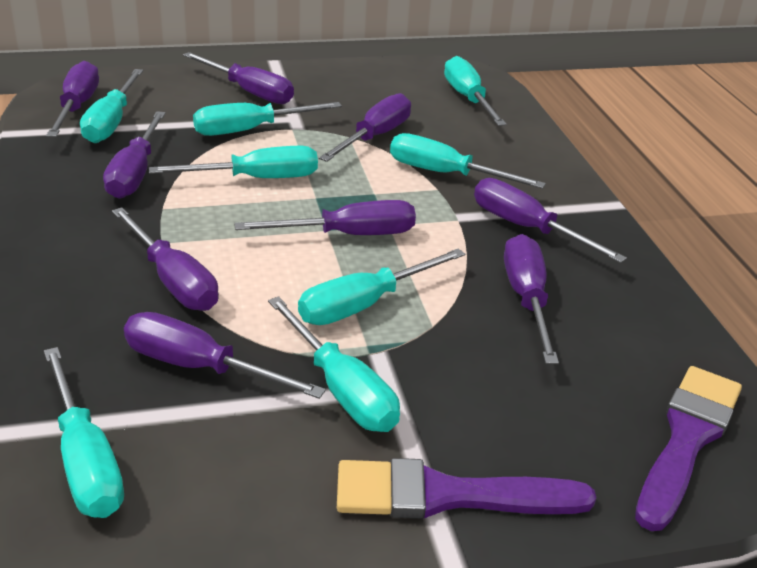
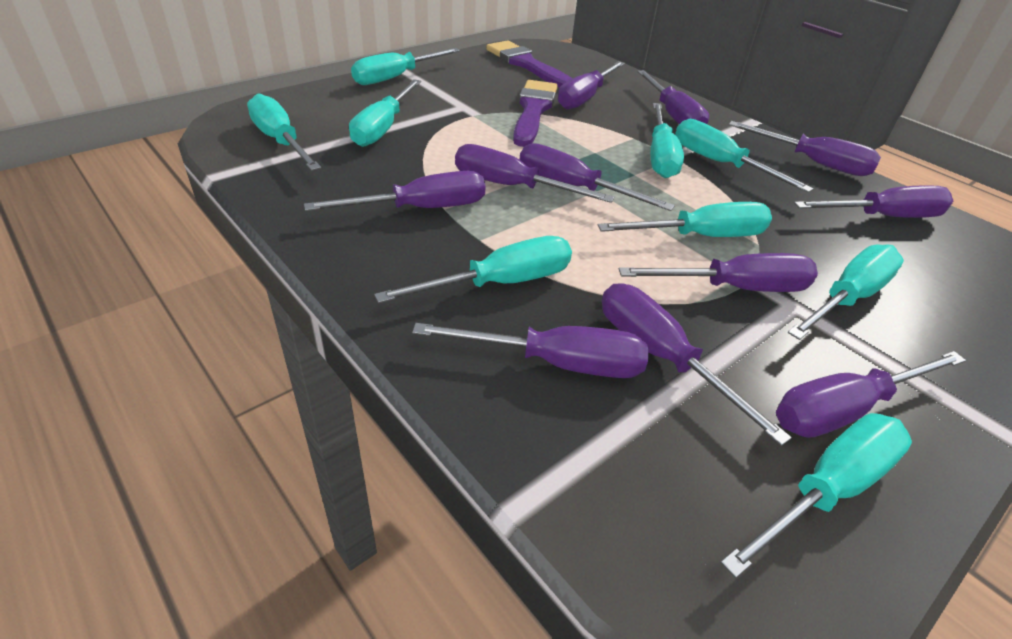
purple screwdriver: [46,61,99,137] [103,111,166,199] [112,207,219,311] [124,312,326,399] [183,52,294,104] [234,200,416,235] [319,93,411,162] [474,178,627,263] [504,234,559,364] = 9 -> [304,171,486,211] [412,323,649,378] [455,144,615,203] [520,143,675,211] [558,61,625,110] [602,283,792,446] [619,253,818,292] [637,70,709,124] [729,121,881,176] [776,351,966,438] [794,185,953,218] = 11
turquoise screwdriver: [44,347,124,518] [80,69,143,143] [149,146,318,178] [193,102,342,136] [268,296,400,432] [298,249,465,325] [390,133,546,189] [444,56,507,126] = 8 -> [247,93,321,171] [349,79,421,147] [351,48,460,85] [374,236,572,303] [598,202,772,237] [650,103,684,178] [675,119,814,193] [720,413,912,578] [787,244,904,340] = 9

